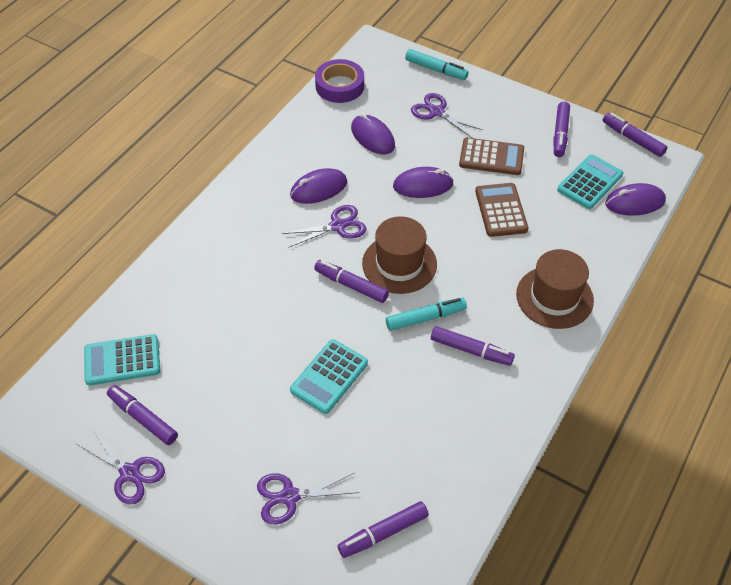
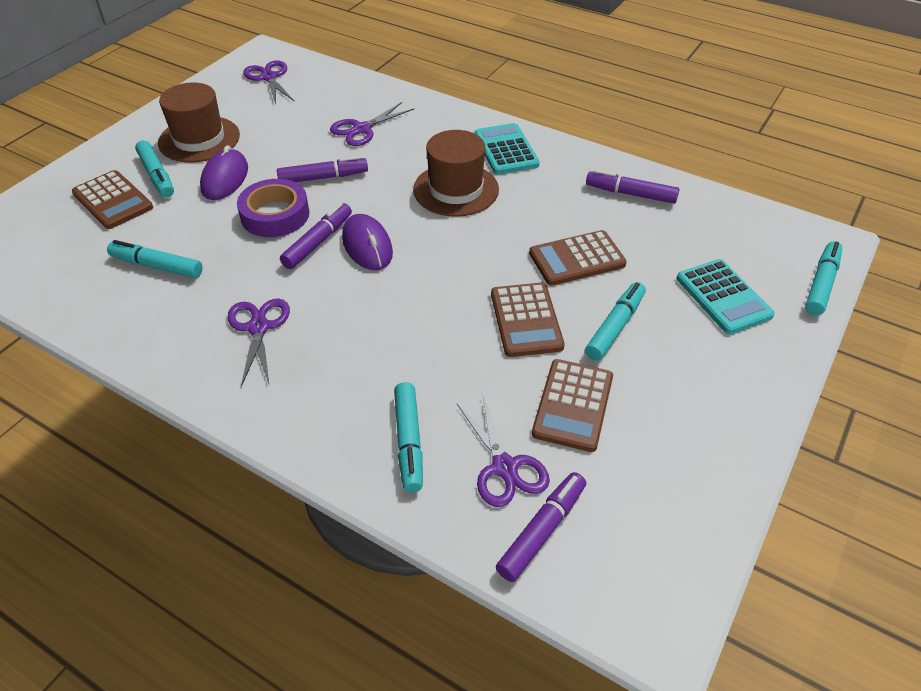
brown calculator: [459,138,524,175] [475,183,528,237] = 2 -> [72,170,153,229] [491,283,565,357] [529,230,627,286] [532,359,613,452] = 4
purple marker: [107,385,178,445] [314,260,389,303] [338,501,429,558] [431,326,515,366] [554,101,570,157] [602,113,667,157] = 6 -> [277,156,368,182] [280,203,352,269] [496,472,586,582] [586,169,680,204] = 4
purple mouse: [290,168,347,204] [351,113,395,154] [393,167,454,198] [605,183,666,216] = 4 -> [200,145,248,200] [342,214,393,270] = 2
turquoise calculator: [84,334,160,386] [290,339,368,414] [557,155,623,209] = 3 -> [475,123,540,174] [677,259,775,334] = 2
turquoise marker: [386,298,467,331] [405,49,469,80] = 2 -> [107,240,203,278] [135,140,174,198] [394,382,423,493] [585,282,646,361] [805,241,842,316] = 5

